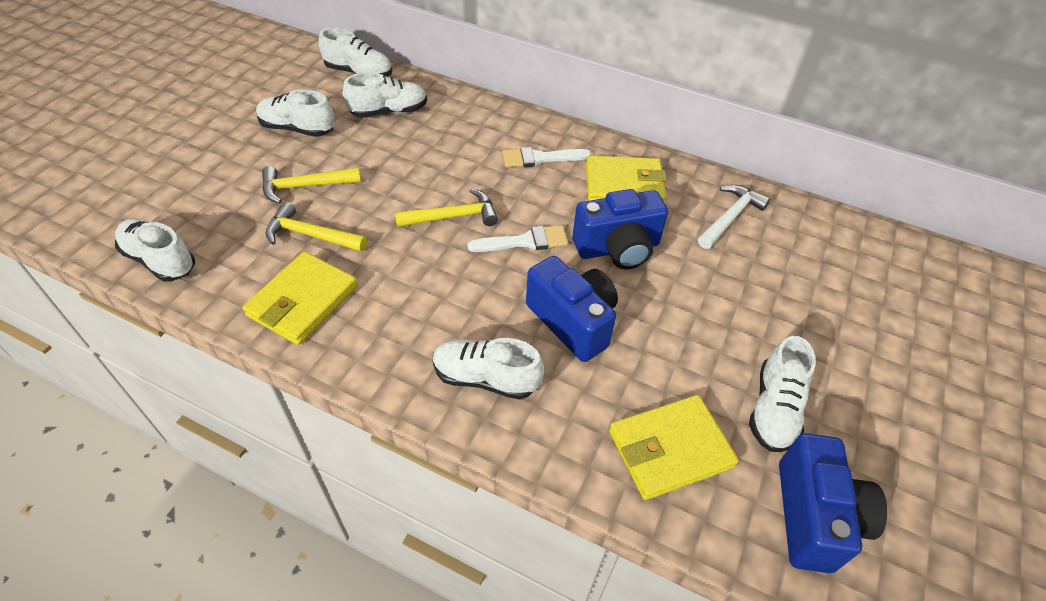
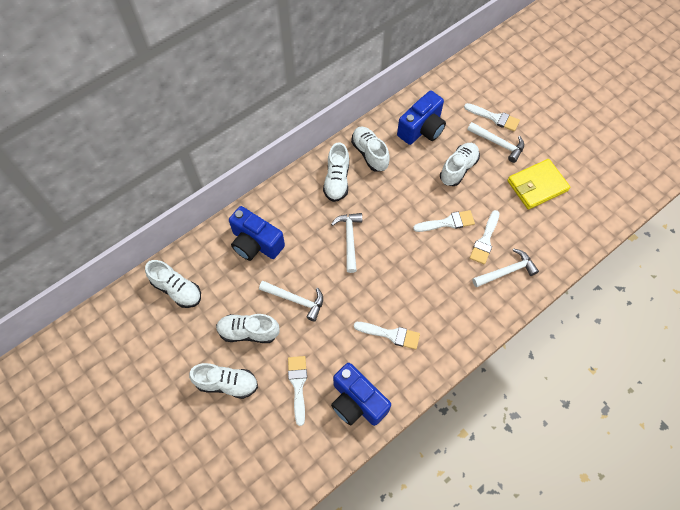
white brush: [468,225,568,252] [503,147,591,167] = 2 -> [288,356,307,426] [354,322,420,350] [413,210,475,232] [464,103,520,132] [470,210,499,264] = 5
white hammer: [698,185,770,249] = 1 -> [259,280,323,322] [331,213,362,273] [467,122,524,163] [472,248,539,287] = 4
yellow hammer: [262,166,361,203] [265,202,367,252] [395,188,498,227] = 3 -> none = 0
yellow wallet: [242,252,358,345] [586,156,667,203] [609,395,739,500] = 3 -> [507,159,570,210] = 1

